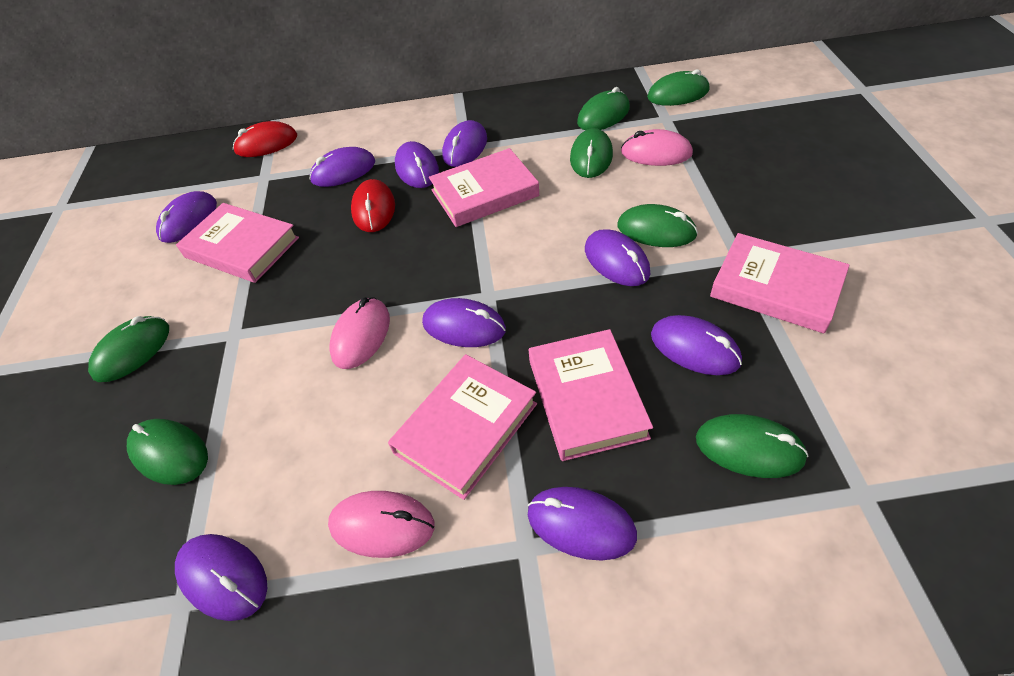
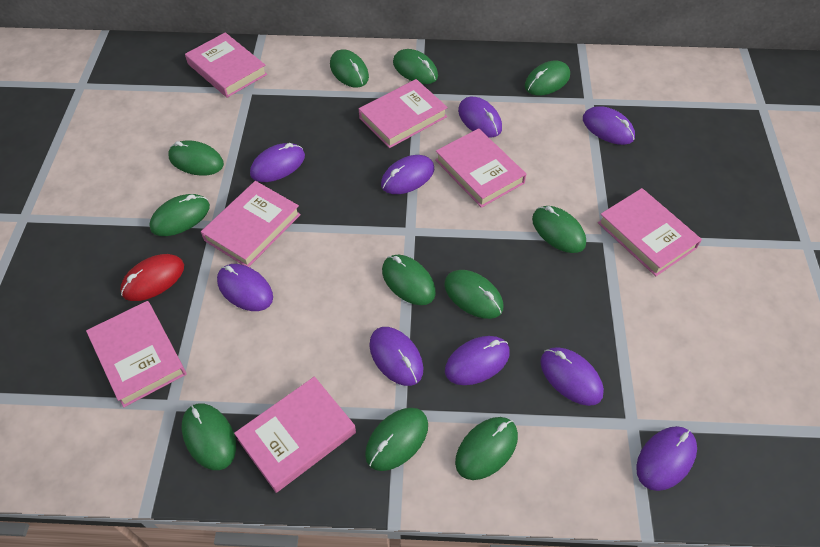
green mouse: [88,316,169,382] [127,419,208,485] [570,128,613,178] [577,87,630,130] [617,204,698,247] [647,69,709,106] [696,414,809,478] = 7 -> [149,194,210,236] [168,140,224,176] [182,403,236,470] [330,49,369,88] [365,408,428,471] [382,255,436,305] [393,49,438,84] [444,270,504,319] [455,417,518,480] [525,61,570,95] [532,206,586,253] = 11
pink book: [176,203,299,283] [388,354,537,500] [429,148,539,227] [529,329,653,461] [710,233,850,333] = 5 -> [86,301,186,407] [185,32,267,98] [201,181,301,267] [234,377,356,493] [359,79,448,148] [435,128,526,208] [598,188,702,276] = 7
pink mouse: [328,491,435,558] [329,297,390,369] [621,129,693,166] = 3 -> none = 0
red mouse: [233,121,297,157] [351,179,395,232] = 2 -> [120,254,184,301] = 1

